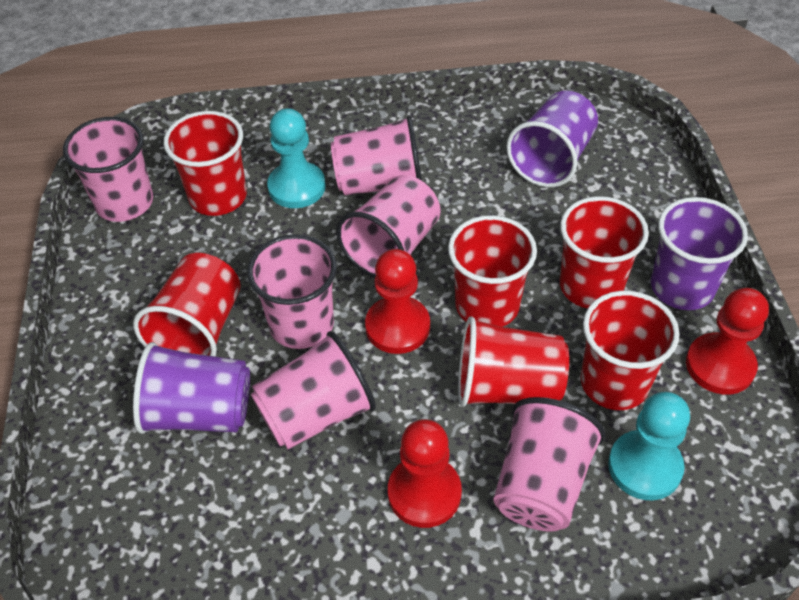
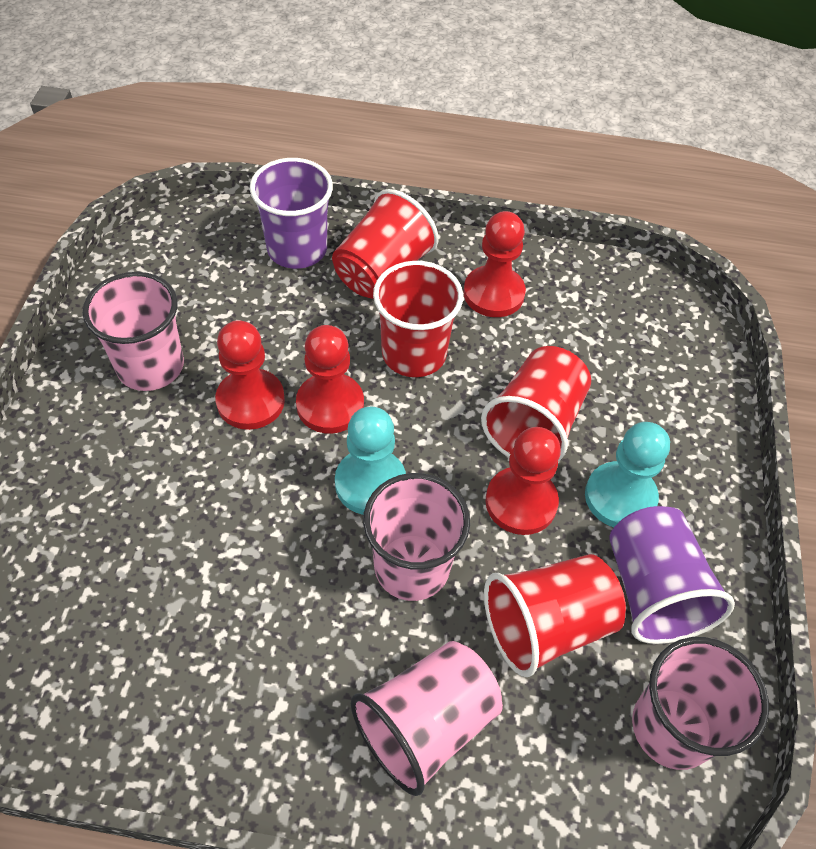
pink cup: [63,117,153,222] [247,234,337,349] [251,331,376,449] [331,115,422,195] [337,175,441,278] [493,397,605,532] = 6 -> [83,272,184,391] [351,641,503,796] [363,473,470,601] [632,637,769,770] = 4
purple cup: [133,342,250,434] [506,91,598,187] [651,197,748,310] = 3 -> [250,158,333,269] [609,506,735,644] = 2
red cup: [133,253,241,356] [164,111,247,216] [448,215,537,327] [458,316,569,407] [560,196,649,308] [580,291,679,410] = 6 -> [332,189,439,299] [373,261,463,377] [481,346,591,462] [484,554,626,677] = 4
red pawn: [365,249,430,354] [388,419,462,528] [686,288,769,394] = 3 -> [215,320,285,430] [296,325,364,434] [463,211,526,317] [485,427,561,535] = 4

